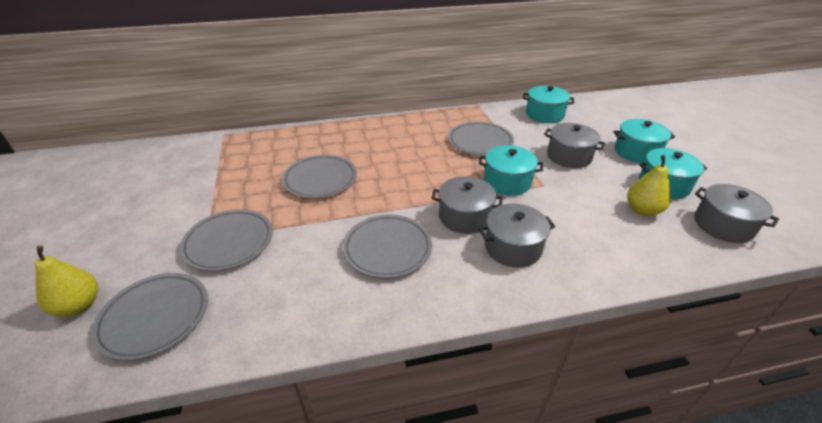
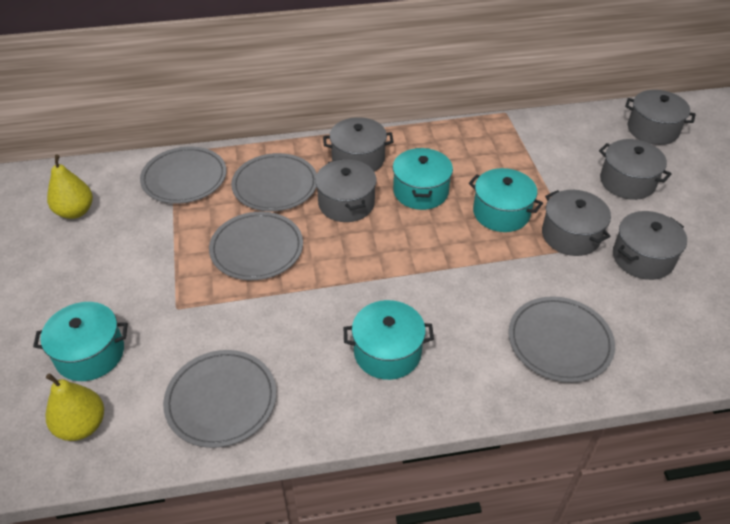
grey pot: [432,176,502,234] [479,204,555,268] [544,123,605,168] [694,184,779,243] = 4 -> [315,159,377,222] [323,117,394,172] [542,190,611,256] [599,139,672,200] [613,211,687,280] [625,90,696,145] = 6

